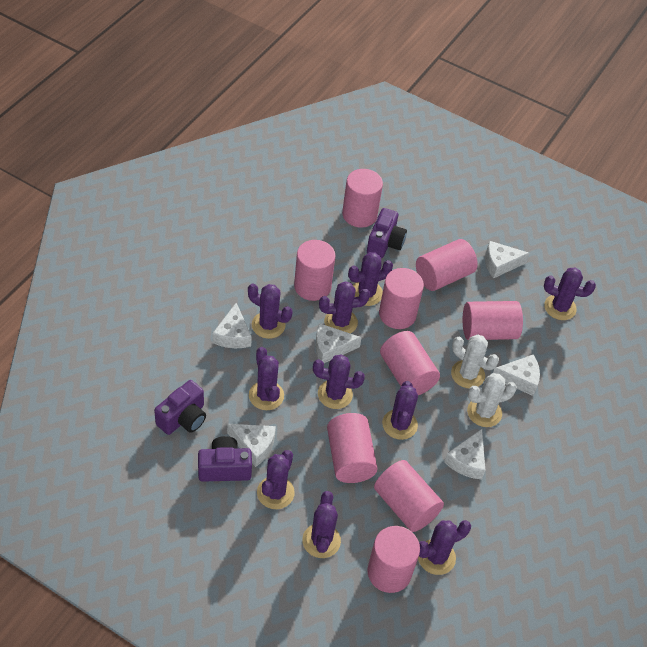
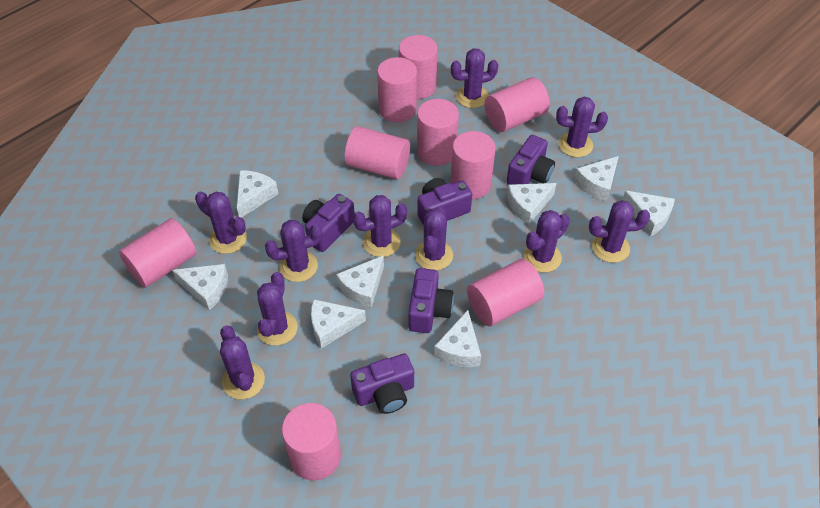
purple camera: [154,380,206,435] [198,436,252,482] [367,208,407,258] = 3 -> [302,194,355,252] [350,354,414,414] [408,268,454,333] [417,178,472,225] [507,135,555,185] = 5
white cactus: [451,334,499,388] [467,373,517,427] = 2 -> none = 0
white cheese: [213,303,252,348] [227,424,276,467] [315,323,362,363] [444,429,485,479] [485,241,530,278] [493,354,540,396] = 6 -> [172,264,228,310] [237,170,278,218] [311,299,366,349] [336,255,384,308] [434,310,481,367] [507,183,557,225] [574,156,619,202] [623,191,675,236] = 8

